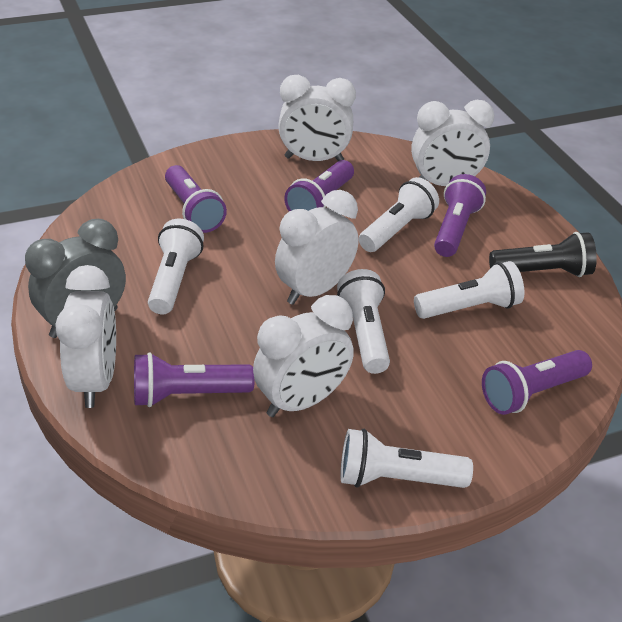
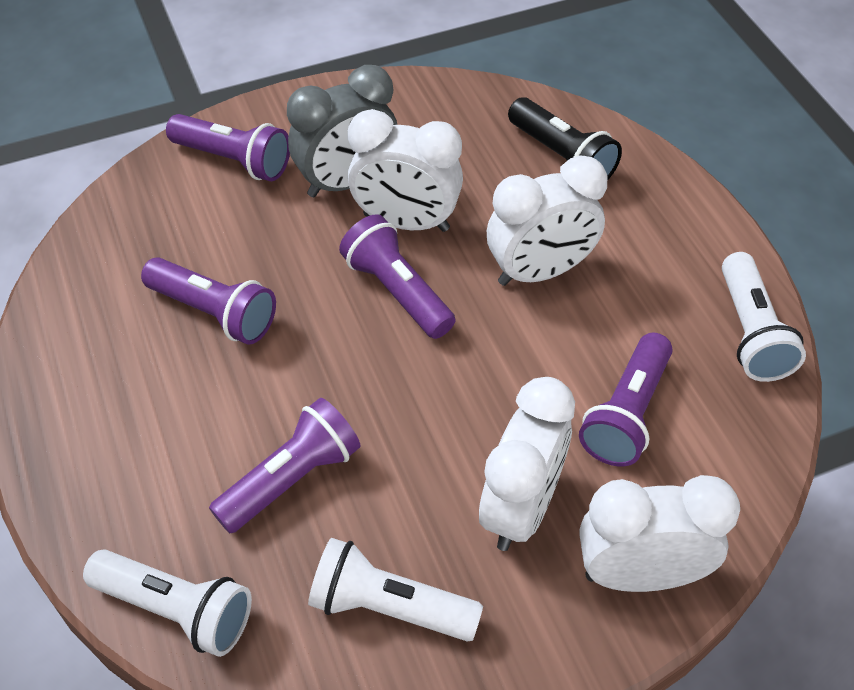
white clock: [55,265,116,408] [253,295,354,417] [275,190,358,305] [278,75,356,161] [411,100,494,186] = 5 -> [348,109,463,232] [479,377,575,551] [487,155,607,286] [579,475,740,592] = 4
white flashlight: [148,219,204,314] [337,269,390,374] [340,429,473,488] [359,177,439,252] [414,261,525,319] = 5 -> [83,549,252,657] [308,538,483,642] [722,252,806,382] = 3

